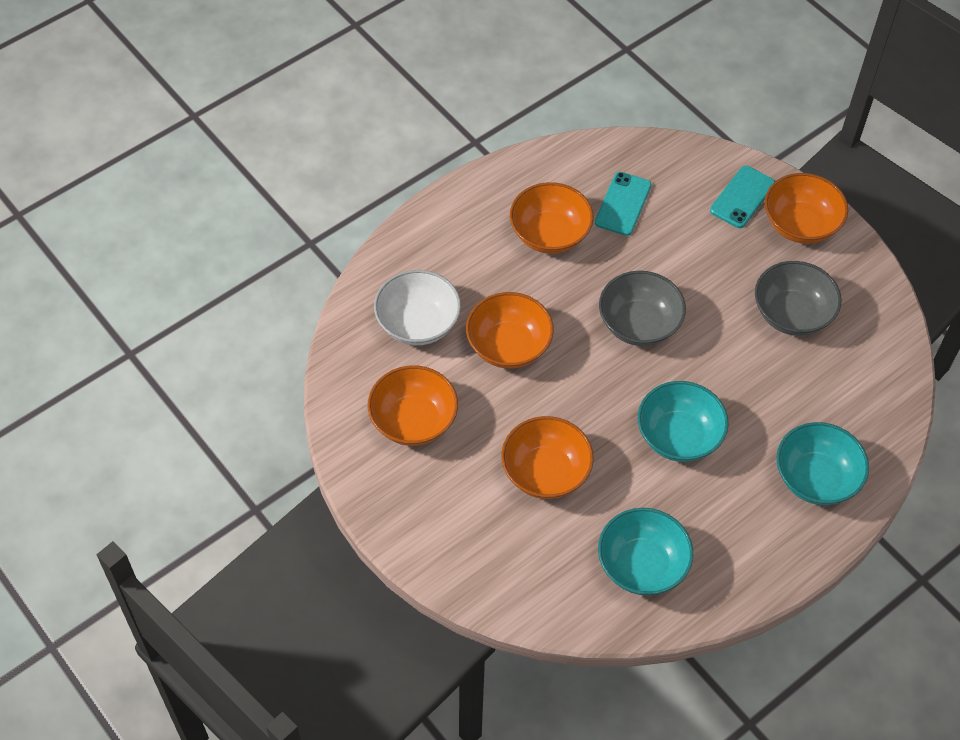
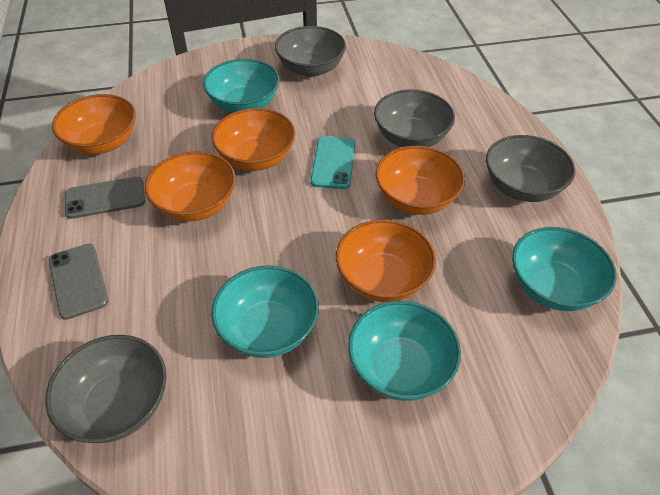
grey bowl: [599,271,686,346] [755,261,842,336] = 2 -> [45,335,167,443] [275,26,346,77] [374,89,455,147] [486,135,575,202] = 4
grey phone: none = 0 -> [49,244,109,320] [65,177,145,219] = 2
turquoise bowl: [598,508,693,595] [638,381,729,462] [776,422,869,505] = 3 -> [203,59,280,113] [212,265,319,358] [348,301,461,401] [512,227,617,311] = 4
turquoise phone: [595,172,652,236] [710,166,775,228] = 2 -> [311,136,356,189] = 1
white bowl: [374,270,461,345] = 1 -> none = 0

